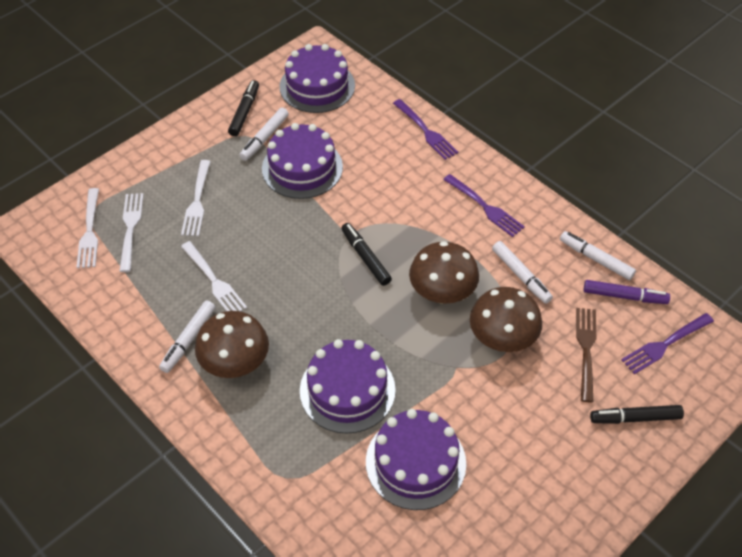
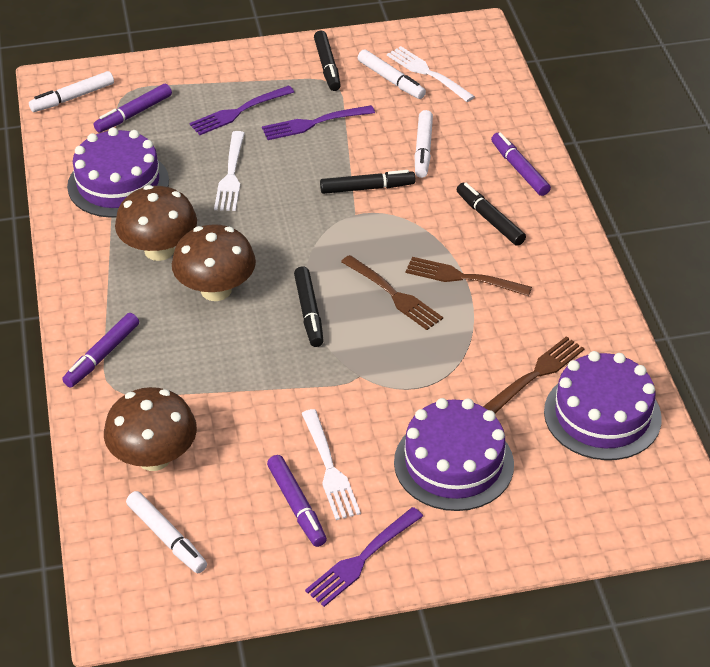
black marker: [228,80,259,136] [341,223,392,286] [590,405,684,424] = 3 -> [294,267,324,347] [314,31,341,91] [320,170,415,194] [456,183,526,246] = 4
brown fork: [576,308,596,402] = 1 -> [341,255,443,330] [406,257,532,296] [483,336,584,413] = 3
purple cake: [262,123,343,199] [280,44,355,113] [300,339,396,434] [366,409,466,510] = 4 -> [67,127,169,218] [394,398,514,511] [544,351,662,460] = 3
purple marker: [584,280,670,304] = 1 -> [62,313,139,387] [94,84,172,133] [267,455,327,547] [491,133,551,196] = 4
white fork: [77,188,99,268] [119,193,144,272] [181,160,211,236] [181,241,247,312] = 4 -> [214,131,245,211] [302,409,361,520] [387,46,475,102] = 3

